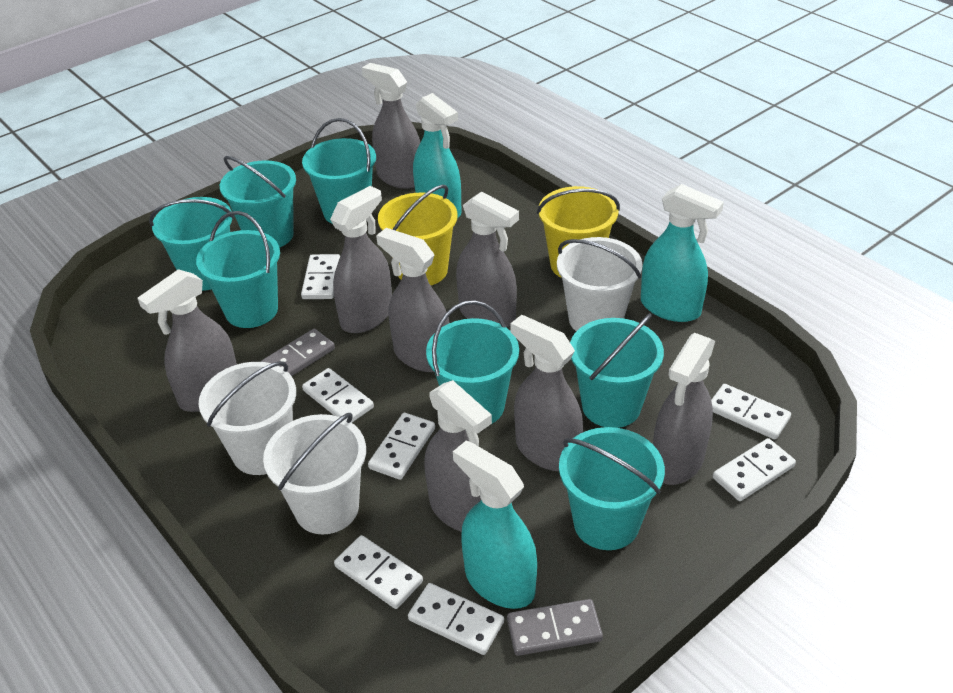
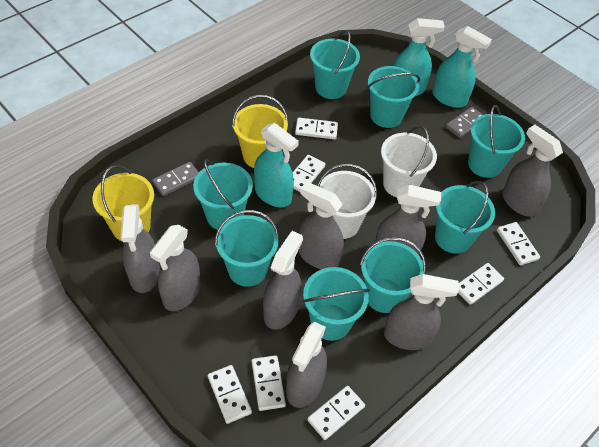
turquoise bucket: [149,197,234,291] [196,211,280,328] [220,156,296,248] [302,118,376,224] [426,300,519,424] [559,427,665,550] [570,313,664,428] = 7 -> [193,159,253,230] [215,210,279,287] [303,267,370,341] [310,30,360,99] [360,237,426,313] [367,66,420,128] [435,181,495,254] [468,105,525,178] = 8
white bucket: [199,361,296,475] [263,413,366,534] [557,237,643,331] = 3 -> [317,164,377,239] [381,126,437,197] = 2

